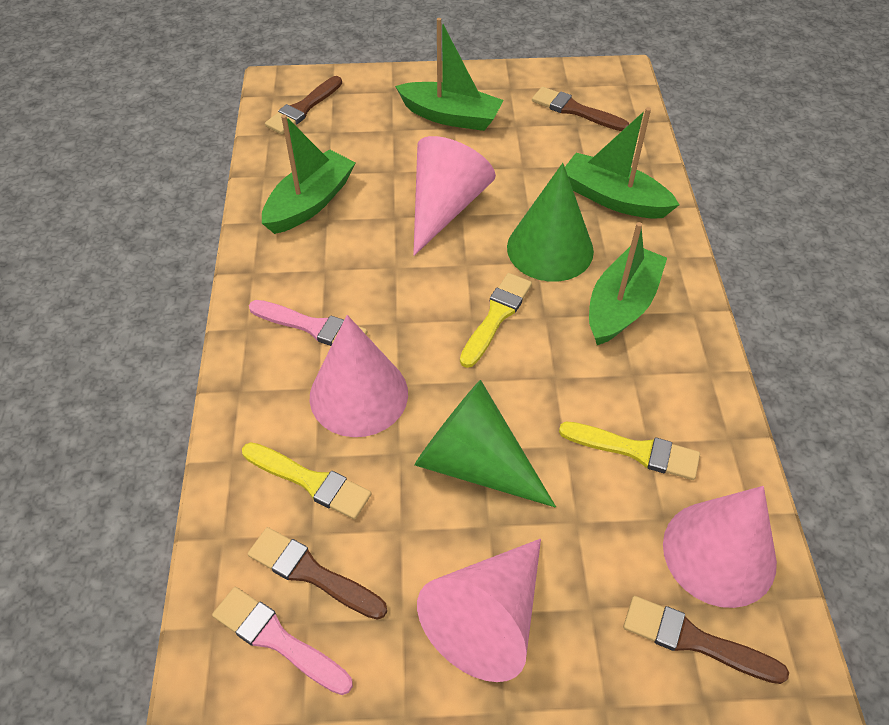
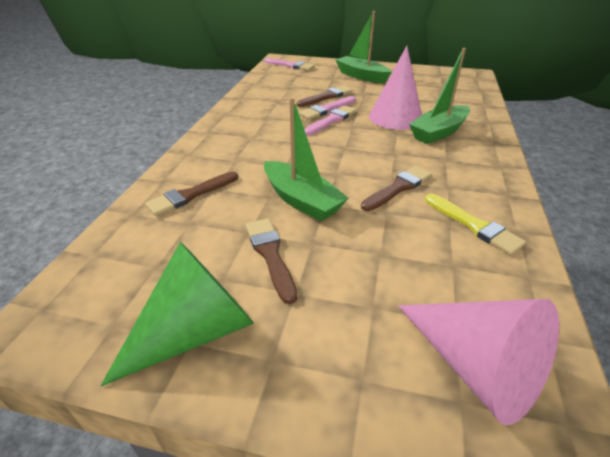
green boat: [262,115,356,234] [395,18,503,131] [565,107,680,219] [589,222,667,345] = 4 -> [264,98,349,222] [336,11,392,83] [409,48,470,144] = 3
green cone: [414,380,556,508] [507,163,594,282] = 2 -> [101,242,254,386] = 1
pink brush: [212,587,353,695] [249,300,367,346] = 2 -> [264,58,315,71] [299,96,356,120] [304,105,357,135] = 3
pink cone: [310,315,408,437] [413,136,496,256] [417,539,541,682] [663,486,777,608] = 4 -> [369,46,422,130] [398,299,559,426] = 2
yellow brush: [242,442,371,520] [460,273,532,368] [559,421,700,480] = 3 -> [425,194,526,255] = 1

